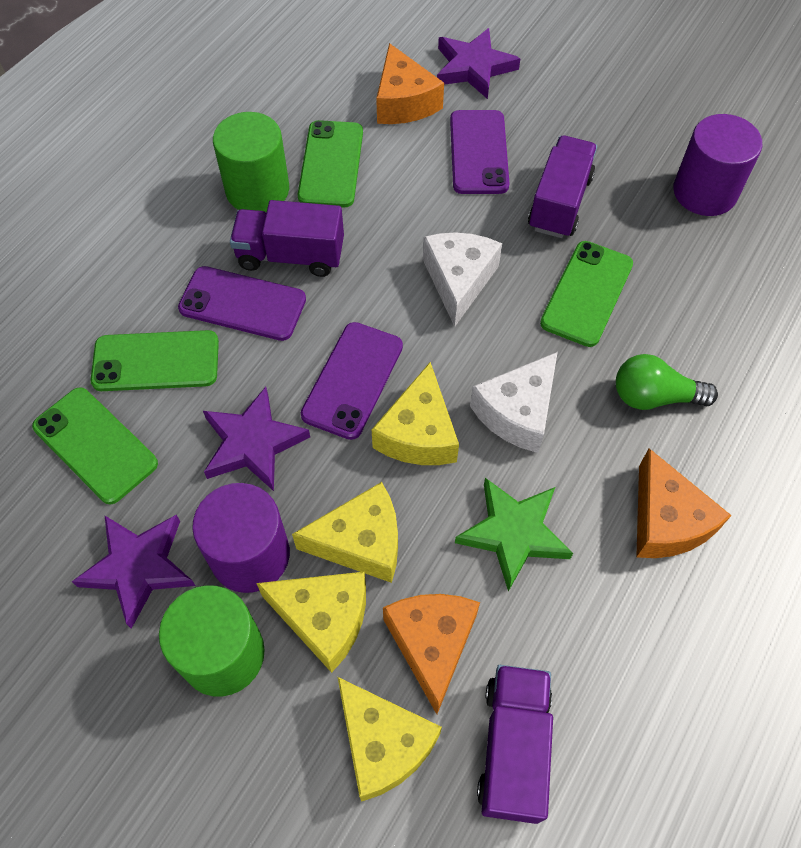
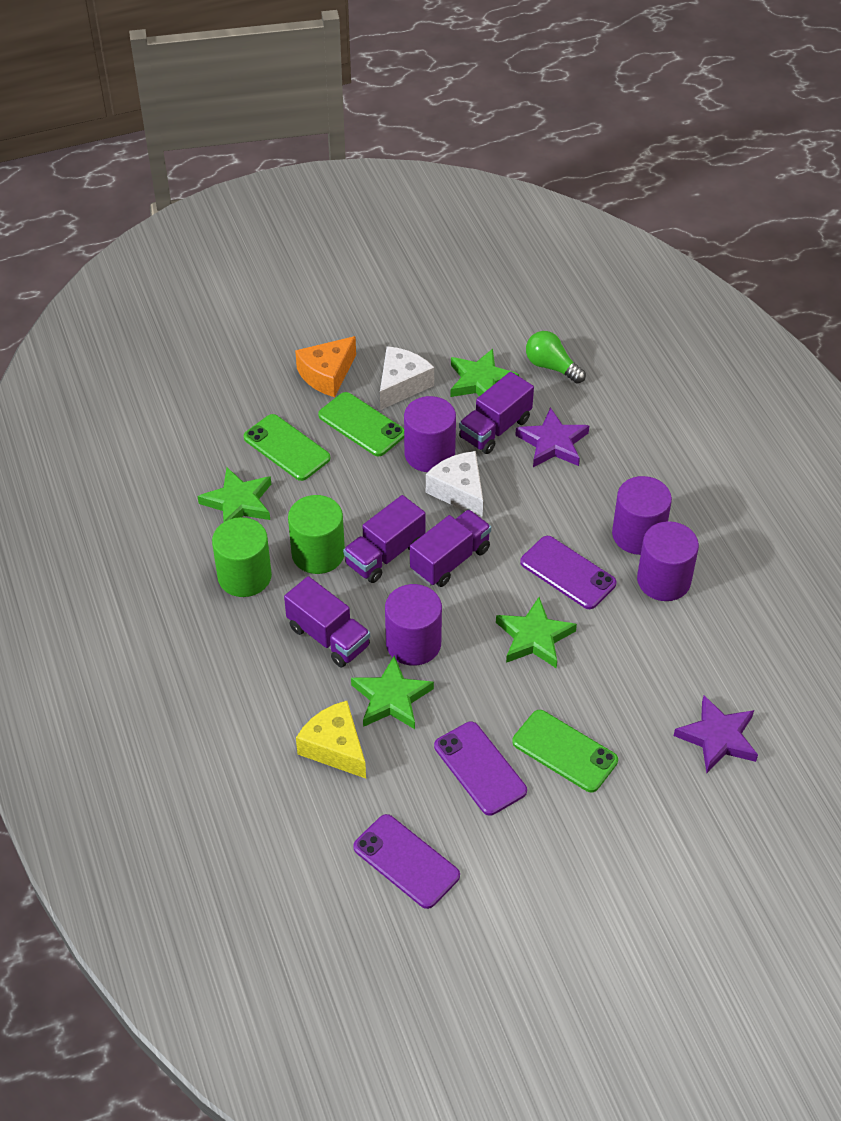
green phone: [32,387,158,505] [91,330,219,391] [298,120,363,207] [540,241,633,347] = 4 -> [243,414,330,481] [318,392,404,456] [512,710,618,792] = 3
green star: [455,478,573,592] = 1 -> [197,468,271,522] [351,656,434,729] [450,349,519,397] [496,597,577,669] = 4
orange cheese: [376,43,444,124] [383,594,480,714] [636,448,732,558] = 3 -> [295,336,356,397] = 1
purple cylinder: [192,483,290,593] [673,114,762,216] = 2 -> [385,584,442,666] [404,396,456,472] [612,476,672,555] [637,521,699,601] = 4
purple star: [72,515,196,629] [203,387,310,491] [437,28,520,99] = 3 -> [515,407,589,467] [674,695,758,773] = 2
purple truck: [230,200,344,277] [477,665,553,824] [528,135,597,238] = 3 -> [284,576,370,668] [343,495,425,583] [410,509,491,587] [459,372,534,454] = 4
yellow cheese: [256,572,366,673] [292,482,398,583] [338,677,442,802] [372,362,459,465] = 4 -> [296,701,366,778] = 1

